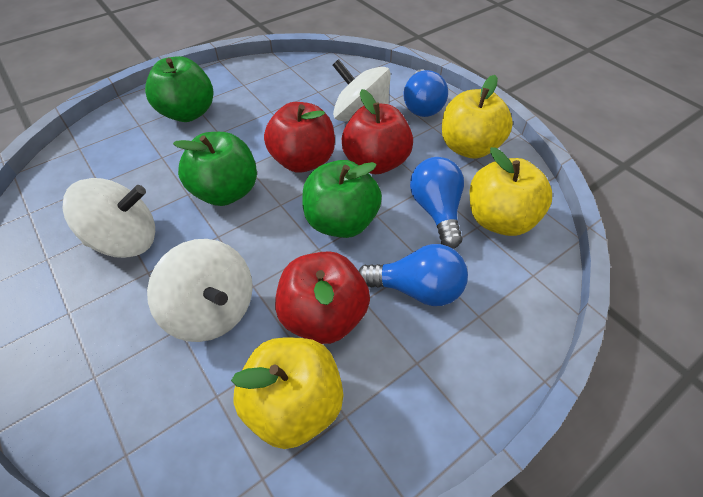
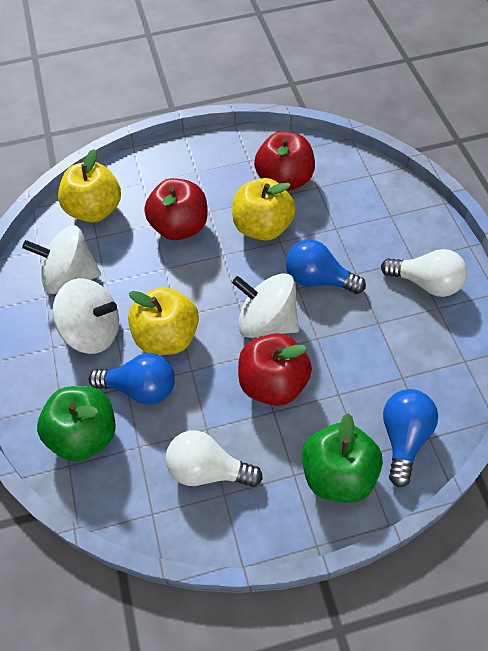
green apple: [145,56,213,122] [173,132,257,206] [302,160,382,238] = 3 -> [37,386,116,462] [302,413,383,503] = 2
white light bulb: none = 0 -> [165,430,263,487] [381,249,467,297] = 2

